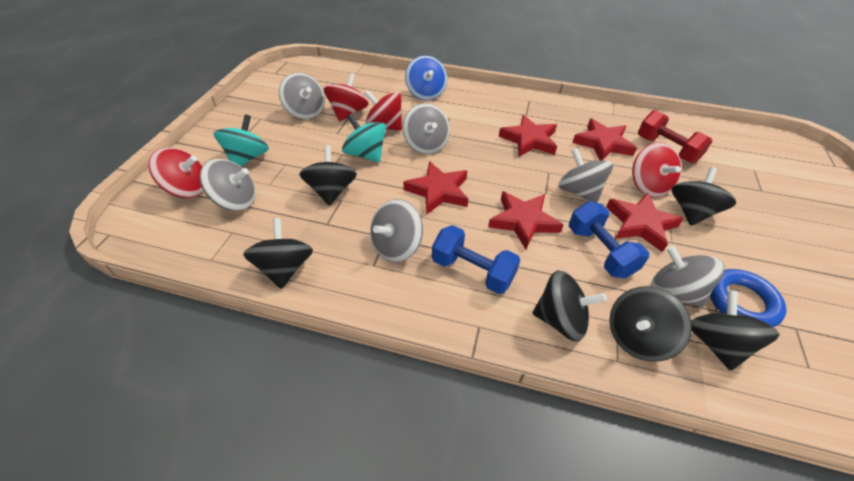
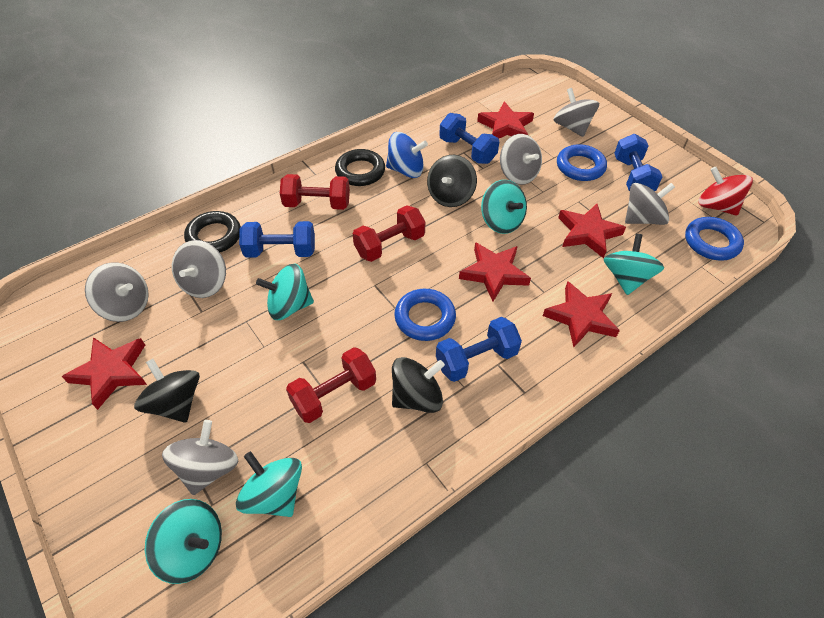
black ring: none = 0 -> [184,211,241,252] [335,149,385,186] = 2
black spinning top: [243,218,313,289] [299,145,357,206] [532,270,607,342] [609,286,692,362] [671,167,736,226] [691,291,780,371] = 6 -> [134,359,200,423] [392,357,445,413] [427,155,477,207] = 3
blue dumbbell: [432,225,520,294] [569,201,649,278] = 2 -> [239,221,315,258] [436,317,522,382] [439,113,499,164] [614,134,662,191] = 4
blue ring: [710,269,786,327] = 1 -> [394,289,456,341] [557,144,607,181] [685,217,744,261] = 3
red dumbbell: [638,110,712,163] = 1 -> [280,174,350,210] [286,347,376,423] [353,206,425,262] = 3
red spinning top: [149,147,204,198] [324,73,369,122] [364,90,402,131] [632,142,682,197] = 4 -> [698,167,753,216] = 1
turquoise spinning top: [214,114,269,166] [342,114,386,163] = 2 -> [145,499,222,584] [236,451,302,517] [256,264,314,320] [481,180,527,234] [604,234,664,295] = 5

